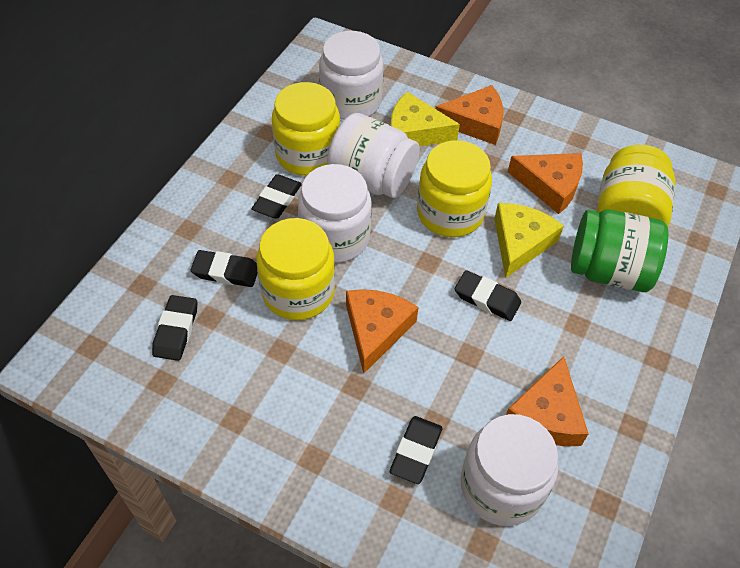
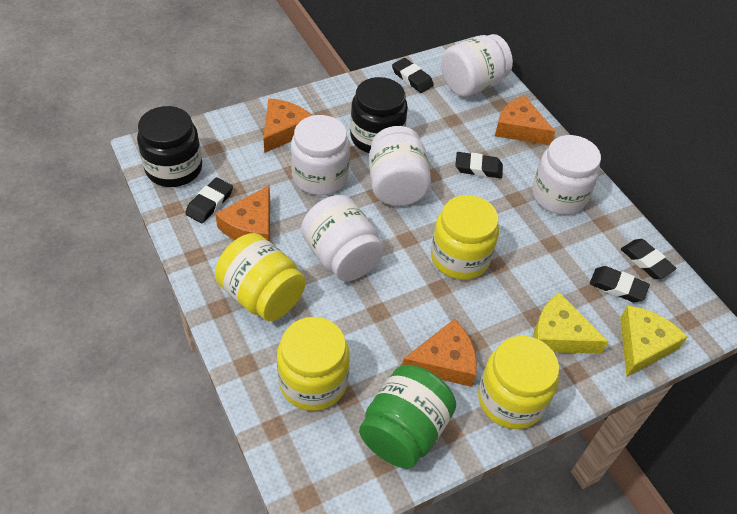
black jar: none = 0 -> [137,106,202,187] [350,77,408,153] = 2
white jar: [298,164,372,263] [319,31,383,120] [327,113,420,198] [461,414,558,526] = 4 -> [291,115,350,195] [301,195,384,281] [369,126,431,206] [442,34,513,97] [532,135,601,215] = 5

